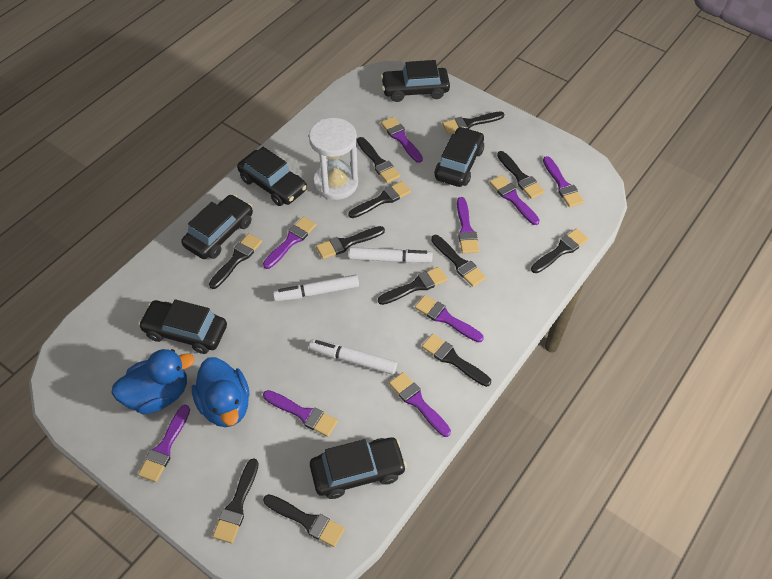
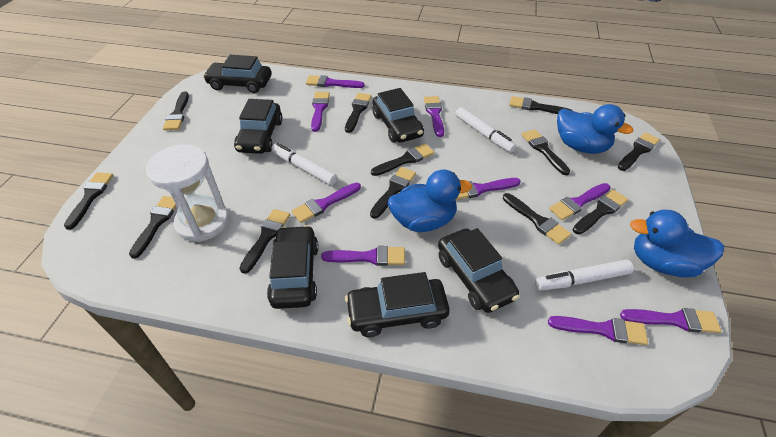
blue duck: [111,349,195,414] [192,357,250,427] = 2 -> [388,170,472,232] [557,104,633,154] [630,210,724,277] = 3

